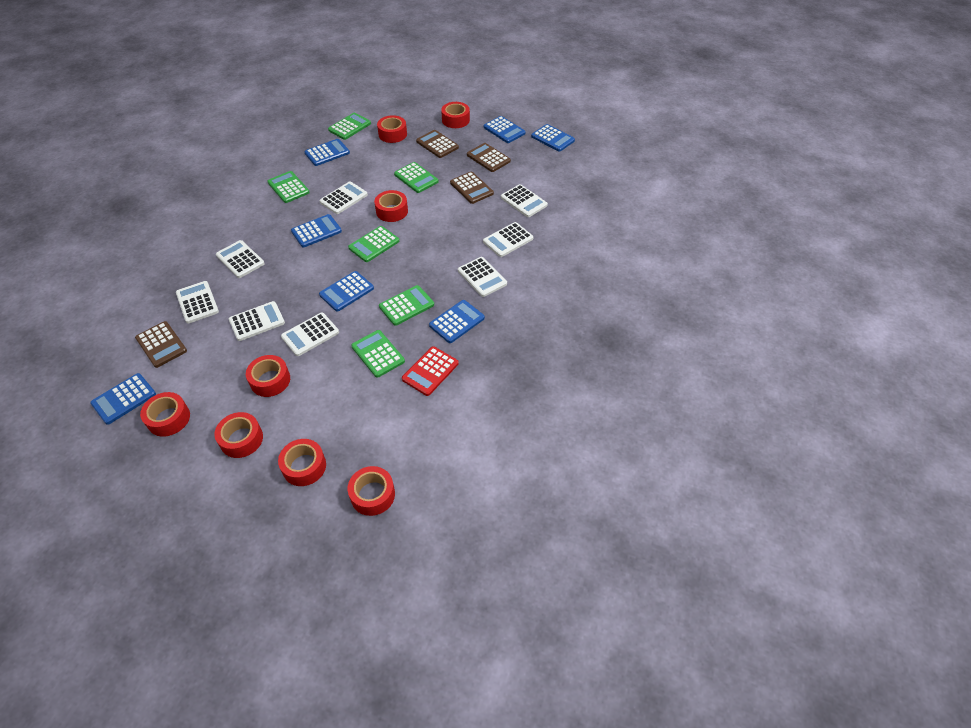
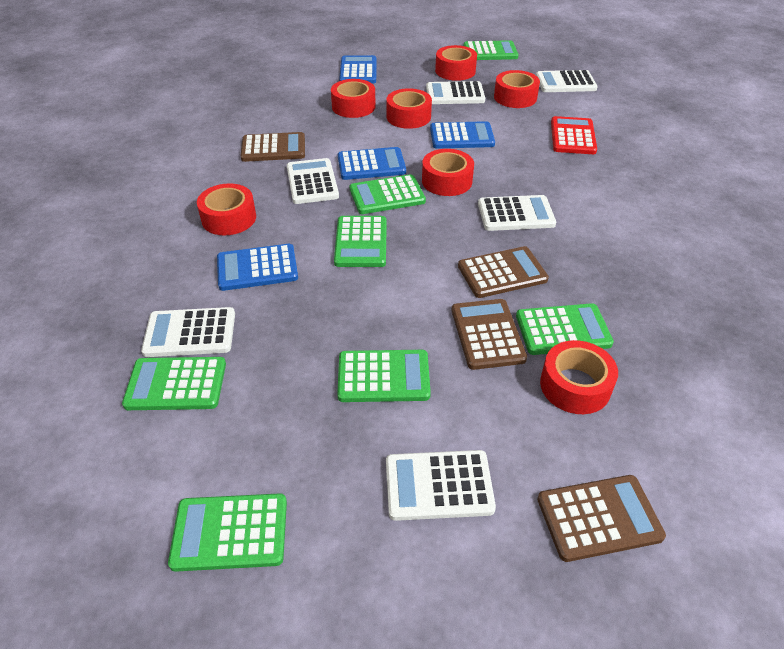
blue calculator: [90,373,156,425] [291,214,342,247] [304,139,350,166] [319,271,374,312] [429,300,485,343] [484,116,526,143] [531,124,575,152] = 7 -> [217,244,298,291] [338,147,406,180] [339,55,377,84] [430,121,495,149] = 4
green calculator: [267,171,310,203] [328,113,371,140] [348,226,399,262] [351,330,405,378] [379,285,434,326] [394,162,438,193] = 6 -> [122,357,226,410] [168,493,287,572] [334,216,387,267] [337,350,431,402] [350,174,426,214] [464,40,519,60] [516,303,614,355] = 7
red tape: [140,392,190,437] [214,412,263,458] [246,355,290,397] [278,439,326,486] [348,466,395,516] [374,190,408,222] [377,115,407,143] [441,102,470,128] = 8 -> [197,183,256,235] [331,79,376,118] [387,88,432,129] [422,149,474,196] [435,45,477,81] [494,70,540,108] [540,340,618,414] = 7
white calculator: [176,281,219,323] [216,240,265,278] [229,301,285,341] [281,313,339,356] [320,182,368,214] [458,257,507,297] [483,222,533,257] [501,184,548,217] = 8 -> [141,307,235,357] [287,158,339,204] [386,450,496,521] [426,81,485,104] [478,195,556,231] [536,70,598,92] = 6

